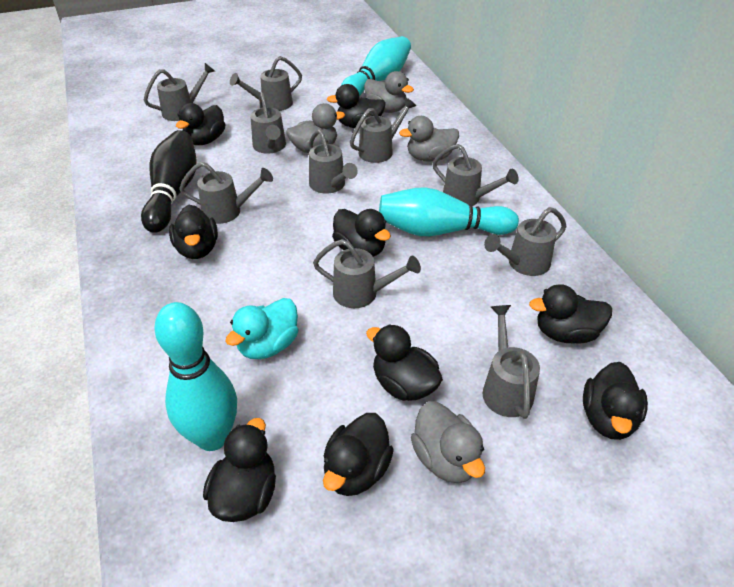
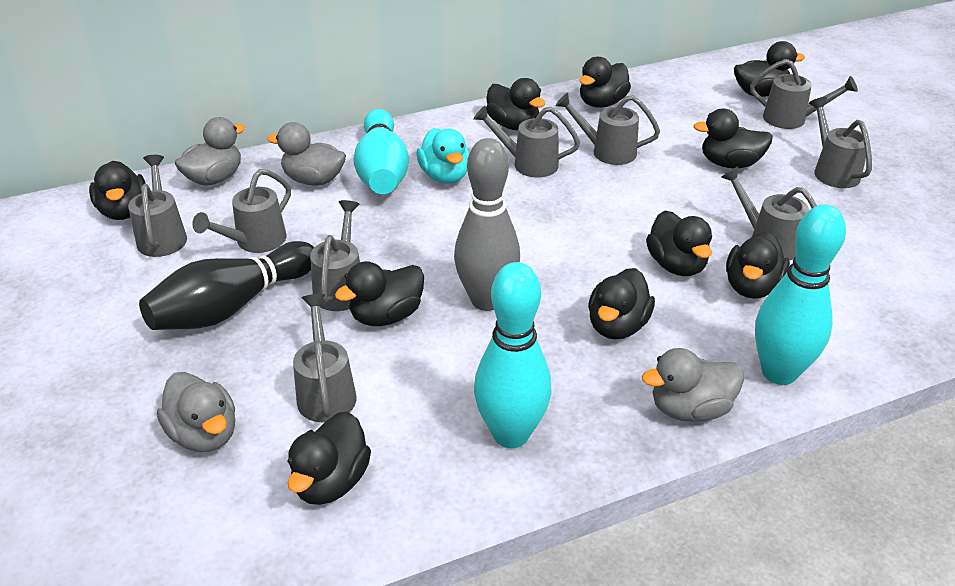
black duck: [169,205,218,259] [176,103,226,145] [203,418,276,522] [323,413,394,496] [327,84,386,128] [332,209,391,257] [366,324,443,401] [529,284,612,344] [583,362,648,440] = 9 -> [89,161,146,220] [287,411,371,505] [335,261,424,326] [486,78,545,130] [579,57,631,108] [588,268,655,340] [646,211,712,276] [693,109,773,168] [726,232,790,299] [734,41,805,97] = 10
grey bowling pin: none = 0 -> [454,138,520,311] = 1
grey watering can: [144,63,215,121] [179,162,273,224] [230,56,302,111] [250,93,286,154] [309,129,358,194] [313,239,421,308] [350,97,416,163] [432,144,519,206] [482,305,540,419] [484,207,566,276] = 10 -> [128,155,187,257] [192,169,291,253] [293,294,356,422] [310,200,360,311] [474,105,580,178] [555,93,660,165] [721,166,817,261] [750,59,858,129] [809,97,872,188] = 9

